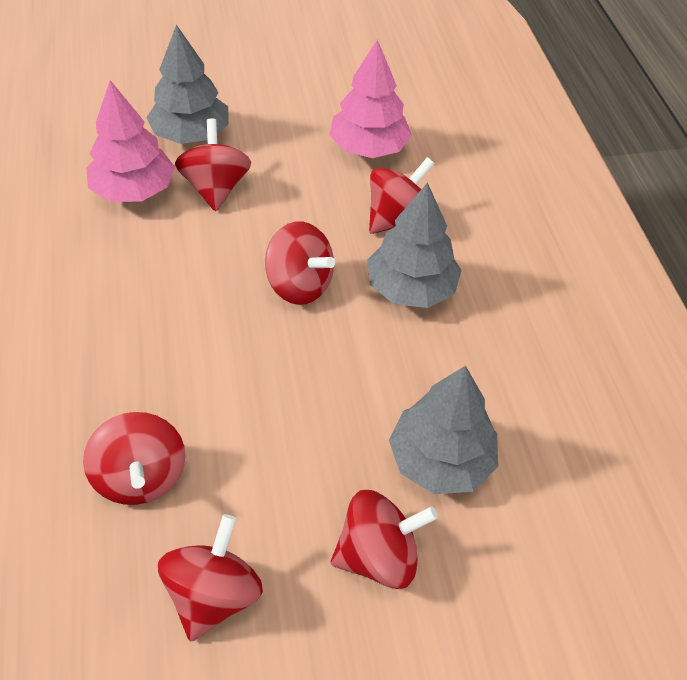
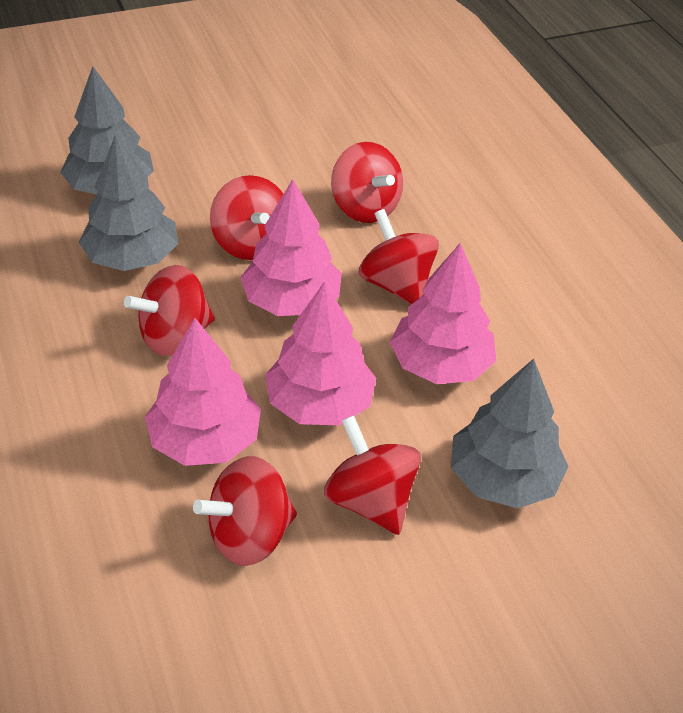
pink tree: [86,80,175,202] [329,40,412,158] = 2 -> [145,318,261,466] [240,179,342,316] [265,281,376,425] [390,243,496,384] = 4

